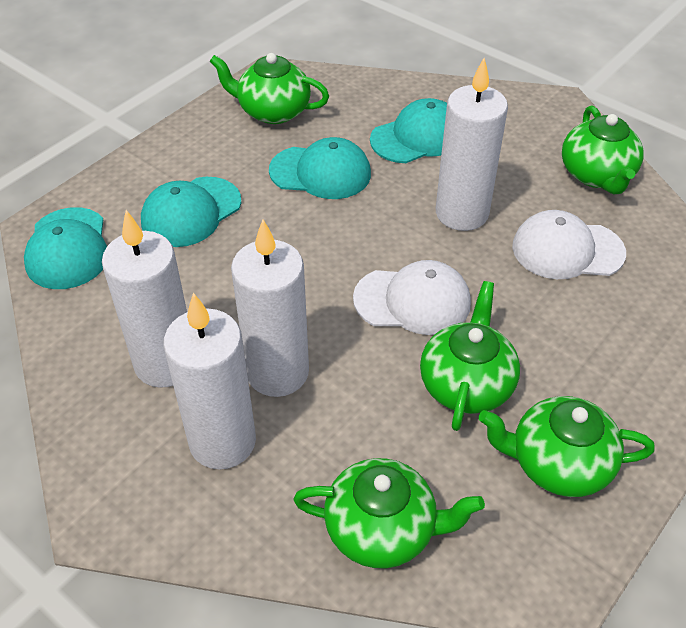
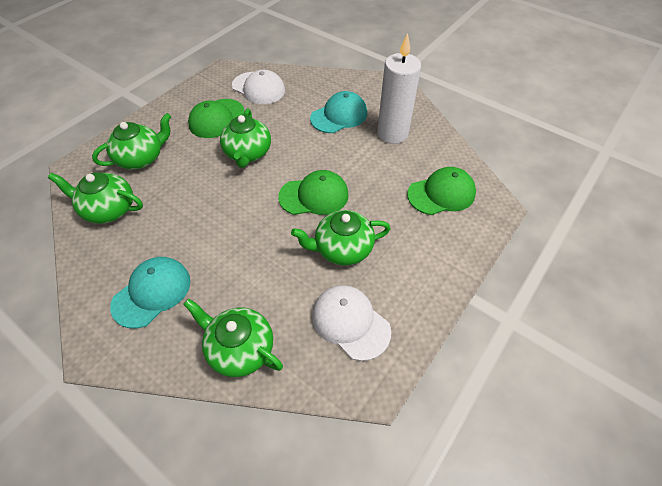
green cap: none = 0 -> [188,99,245,138] [278,170,349,215] [407,167,476,215] = 3
turquoise cap: [24,207,107,289] [141,177,241,247] [269,137,371,199] [370,98,447,163] = 4 -> [110,257,190,329] [310,91,367,133] = 2
white candle: [102,210,187,388] [163,293,256,470] [231,220,309,397] [436,58,508,231] = 4 -> [377,33,421,144] = 1

